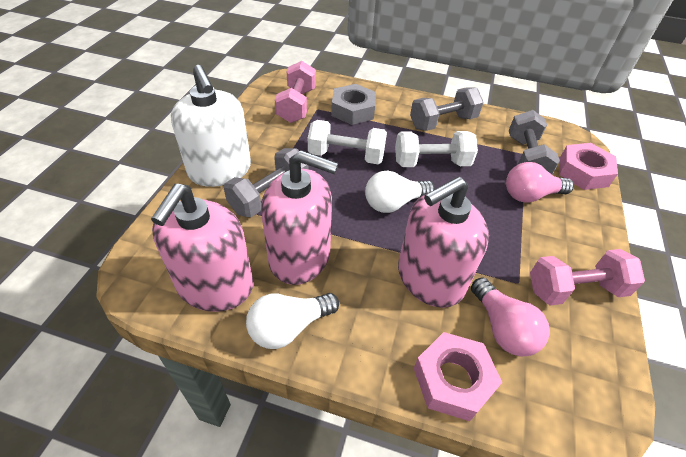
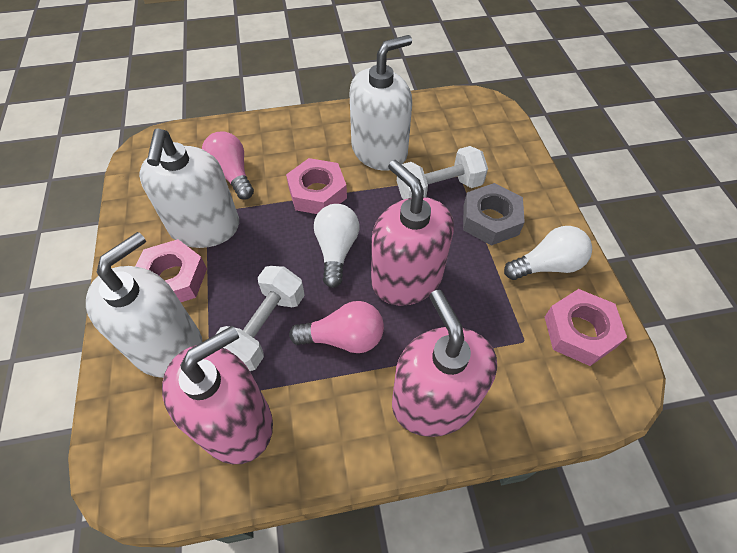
grey dumbbell: [223,148,309,217] [410,87,484,131] [509,110,560,174] = 3 -> none = 0
pink dumbbell: [275,61,316,123] [530,249,645,305] = 2 -> none = 0
pink nut: [414,332,502,421] [559,143,618,190] = 2 -> [135,239,207,302] [286,158,347,214] [545,289,627,366] = 3
white soap dispenser: [171,65,251,187] = 1 -> [86,232,202,378] [139,128,239,248] [350,35,412,171] = 3

